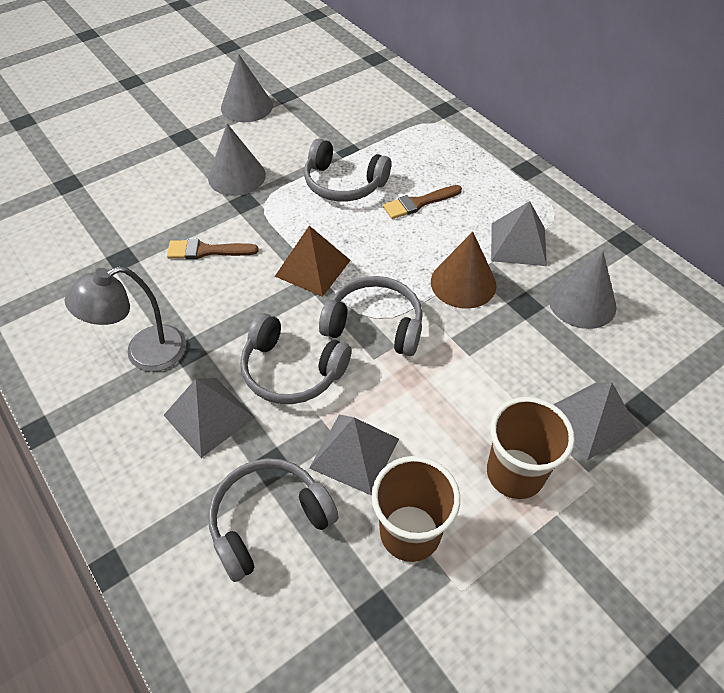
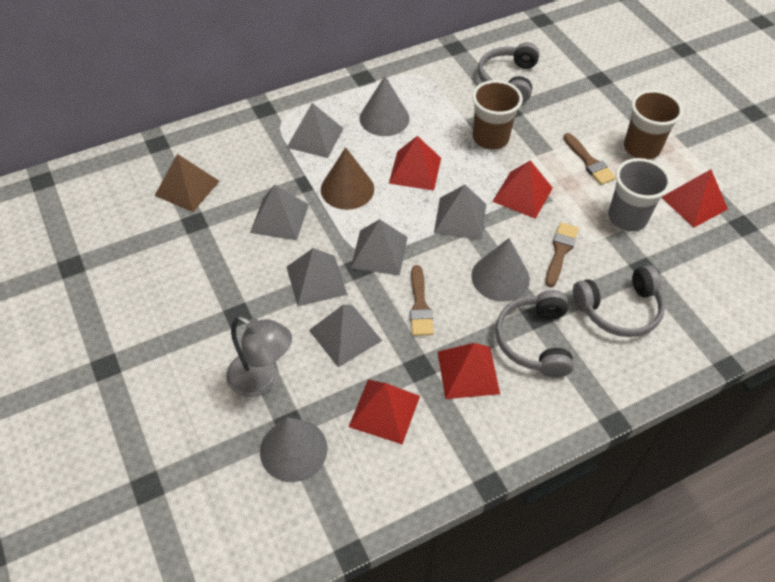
brown brush: [167,239,259,259] [383,185,462,219] = 2 -> [410,265,434,336] [545,222,579,287] [563,133,616,185] = 3
grey cup: none = 0 -> [608,158,671,231] = 1
grey headphones: [208,458,339,582] [240,313,351,404] [304,138,391,202] [319,276,423,356] = 4 -> [478,42,540,103] [495,290,574,378] [573,265,665,337] = 3
grey pyramid: [164,378,255,458] [309,415,399,496] [491,201,547,266] [553,382,639,460] = 4 -> [250,184,309,240] [287,103,344,158] [287,248,347,306] [309,304,382,367] [351,219,408,276] [434,185,486,240] = 6
red pyramid: none = 0 -> [349,380,420,444] [389,136,441,191] [438,343,500,399] [492,160,553,219] [661,169,728,228] = 5

